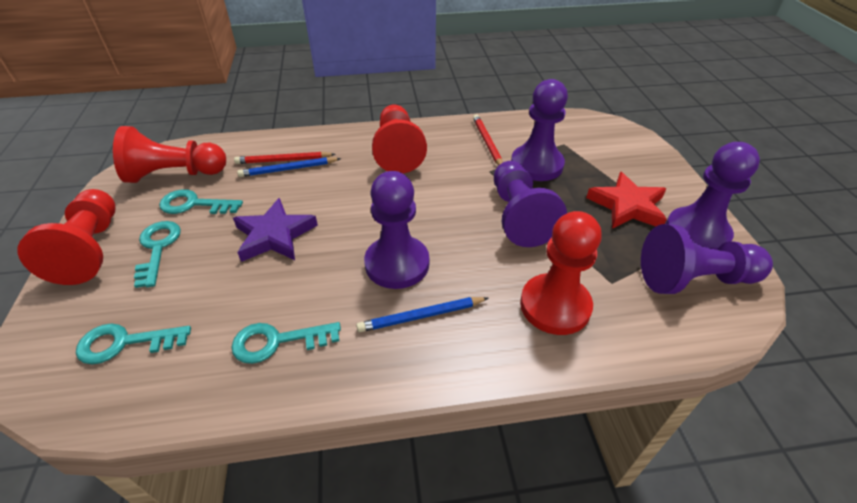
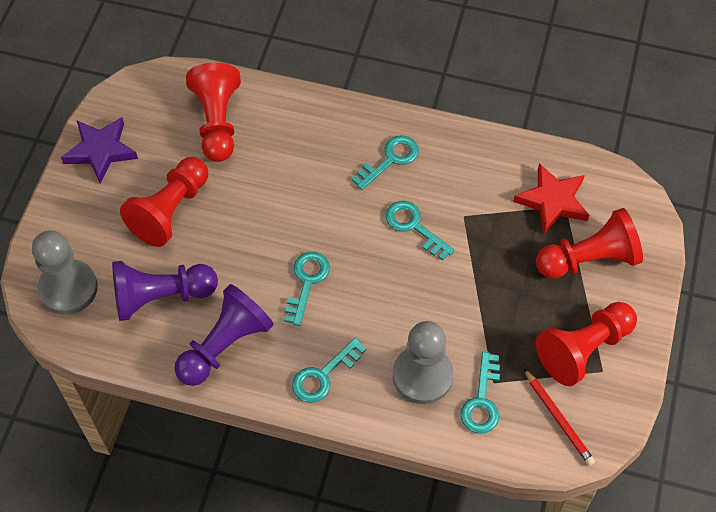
blue pencil: [237,157,341,177] [356,297,488,332] = 2 -> none = 0
grey pawn: none = 0 -> [32,230,98,315] [393,321,453,404] = 2
purple pawn: [364,171,429,289] [494,161,567,247] [511,79,568,181] [641,224,773,294] [666,142,760,250] = 5 -> [112,261,218,321] [175,284,274,386] = 2
red pencil: [234,152,336,164] [473,114,503,166] = 2 -> [524,368,595,466] = 1
turquoise key: [76,323,191,365] [134,221,181,288] [159,189,243,214] [231,322,341,364] = 4 -> [284,252,330,326] [292,337,366,403] [352,135,419,190] [385,201,455,260] [460,352,500,434] = 5

